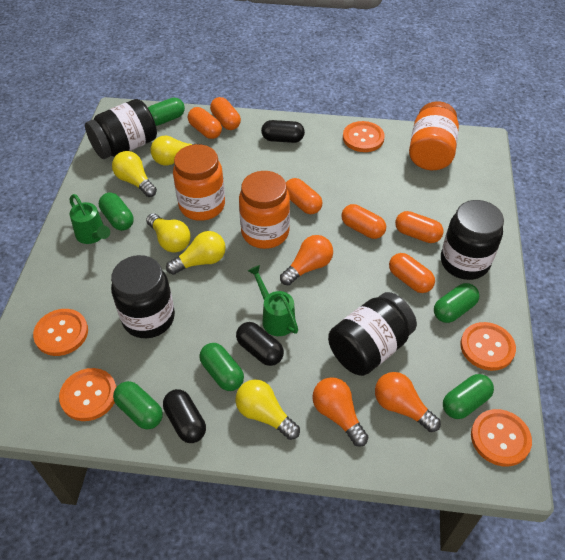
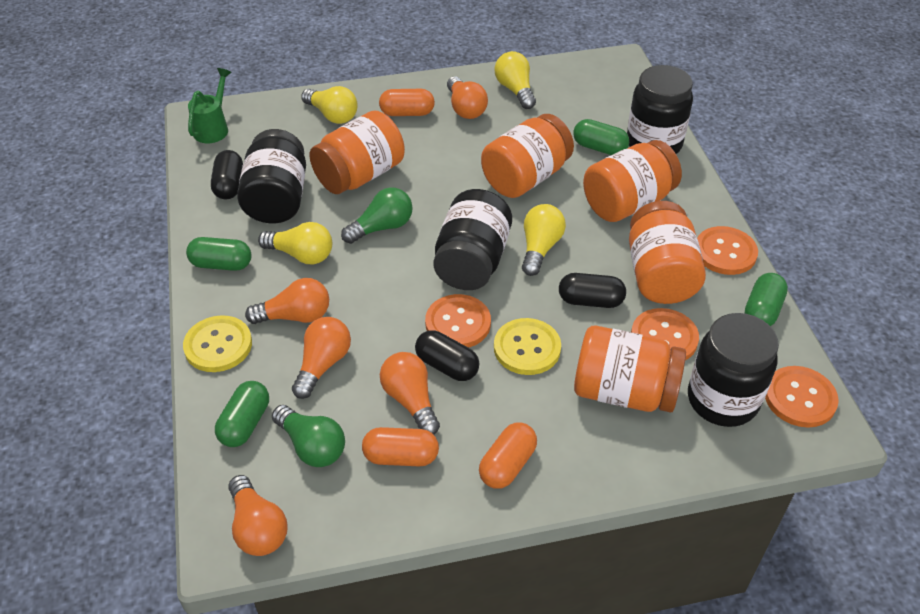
green capsule: [99,192,134,231] [113,381,163,430] [148,98,185,126] [199,343,244,391] [434,283,479,323] [443,374,494,419] = 6 -> [186,237,252,271] [215,381,269,447] [573,119,629,155] [745,273,788,326] = 4
green light bulb: none = 0 -> [272,405,345,467] [341,187,413,244] = 2
green watering can: [69,194,110,244] [248,265,298,336] = 2 -> [188,68,232,143] = 1
orange button: [33,309,88,356] [59,368,117,421] [343,121,385,152] [460,322,516,371] [471,409,532,467] = 5 -> [425,294,491,348] [631,308,699,360] [697,226,758,275] [765,366,839,428] = 4
orange capsule: [188,107,222,139] [210,97,241,130] [286,178,322,214] [341,204,386,239] [389,253,435,293] [395,211,444,243] = 6 -> [362,427,439,466] [379,89,435,116] [479,422,537,489] = 3
orange jar: [173,144,225,221] [239,171,290,249] [409,101,459,170] = 3 -> [309,111,405,194] [481,114,574,198] [574,326,686,413] [583,140,682,222] [629,201,706,304] = 5
orange light bulb: [280,235,333,285] [313,377,368,447] [375,372,441,432] = 3 -> [228,475,287,556] [245,278,329,324] [292,317,351,399] [380,352,440,435] [447,77,488,119] = 5
yellow button: none = 0 -> [183,315,252,372] [494,318,561,375] = 2
yellow light bulb: [112,151,157,197] [146,213,190,253] [151,136,204,166] [166,231,226,275] [236,379,300,440] = 5 -> [258,222,332,264] [301,86,358,124] [495,51,536,109] [522,204,566,276] = 4

